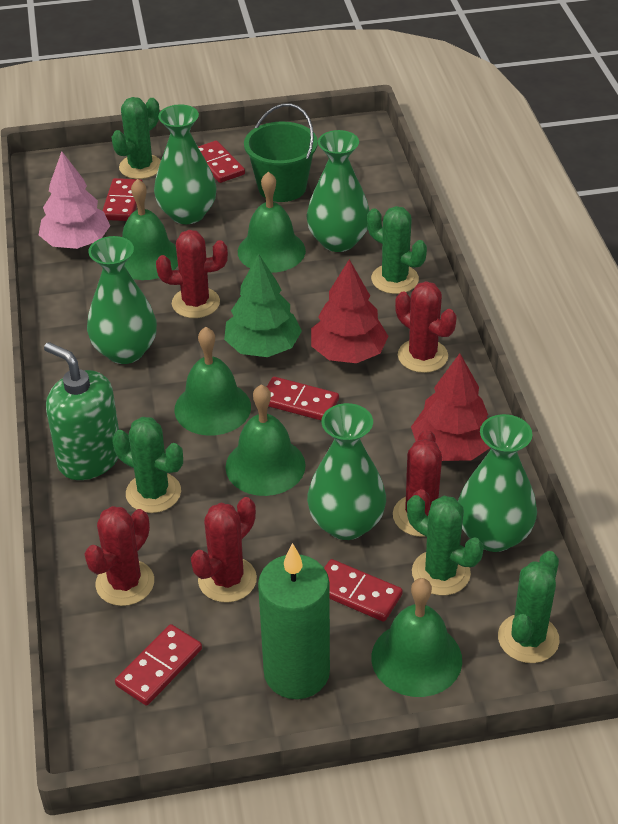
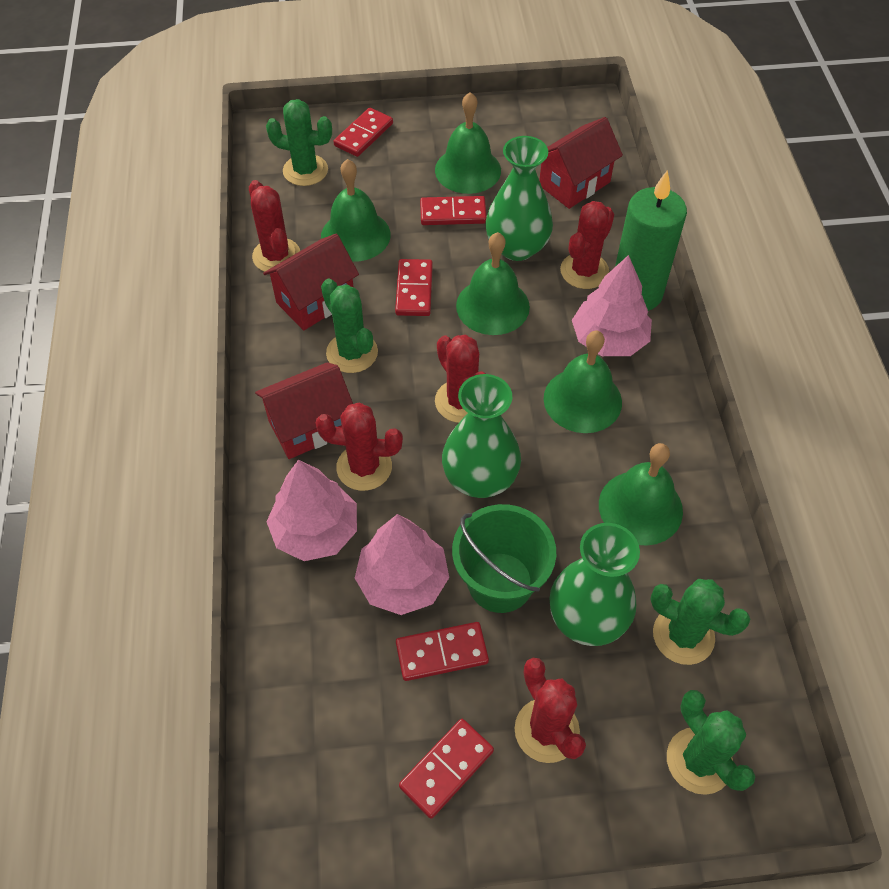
green cactus: [112,97,161,179] [112,417,183,513] [367,206,427,294] [407,495,484,595] [498,551,560,663] = 5 -> [266,99,332,186] [321,279,378,373] [650,579,750,665] [667,690,755,795] = 4
green soap dispenser: [44,342,119,480] = 1 -> none = 0
green tree: [224,253,302,357] = 1 -> none = 0
green vase: [87,236,157,364] [154,104,217,224] [306,130,369,252] [307,403,386,540] [458,414,537,552] = 5 -> [442,374,521,498] [485,136,553,261] [549,523,640,646] = 3
pink tree: [39,151,110,249] = 1 -> [267,460,357,561] [355,514,449,615] [572,255,652,356] = 3
red house: none = 0 -> [255,362,353,459] [263,234,359,331] [539,117,623,209] = 3
red tree: [311,259,389,363] [411,353,490,461] = 2 -> none = 0

